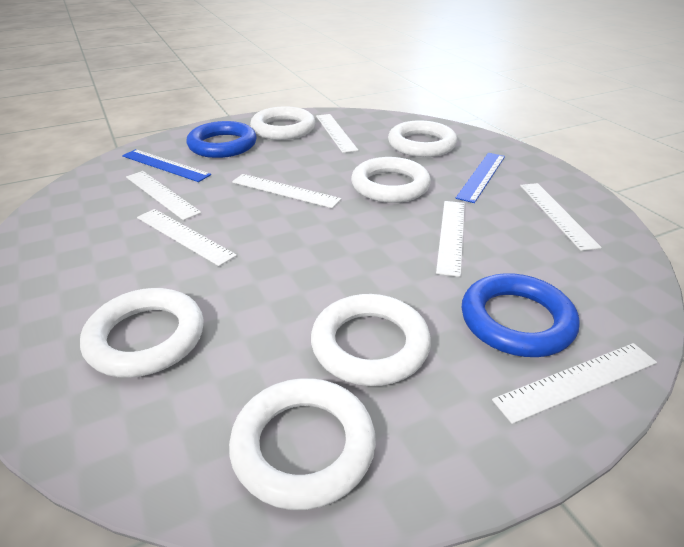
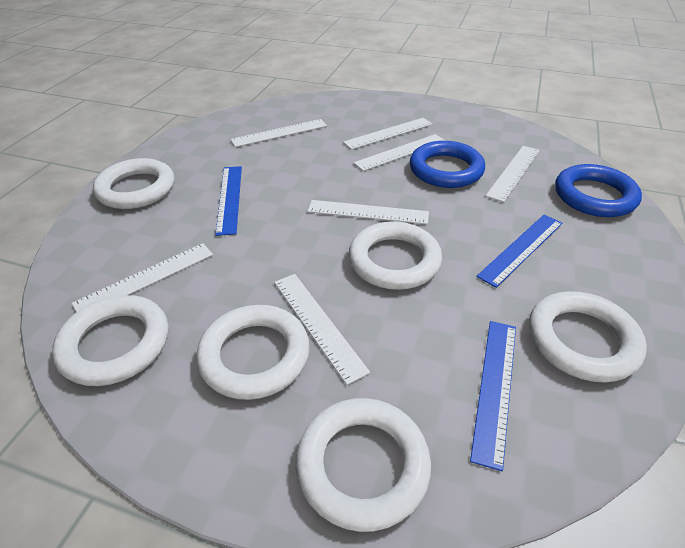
blue ruler: [122,149,211,182] [456,153,505,203] = 2 -> [215,166,242,236] [470,321,516,471] [476,215,563,288] = 3

